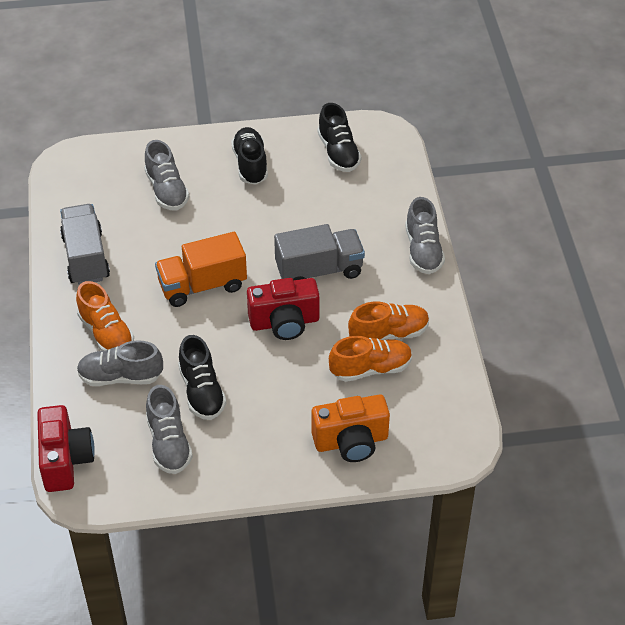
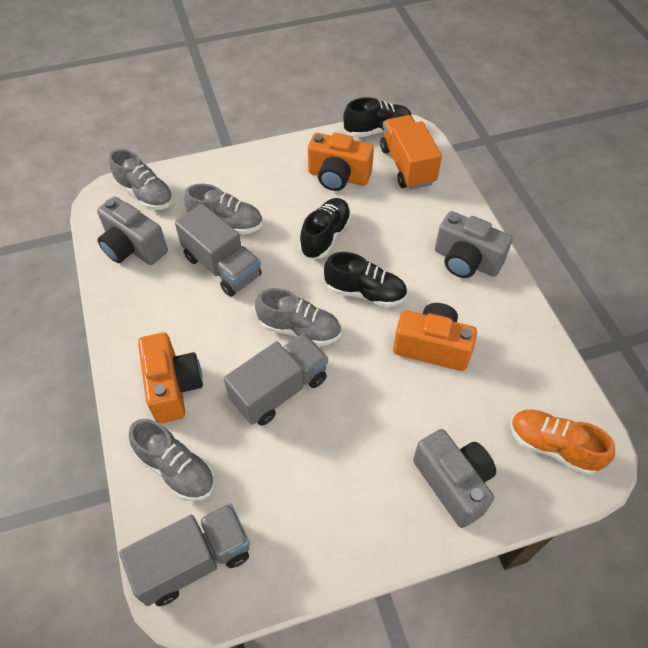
grey camera: none = 0 -> [97,196,168,265] [413,429,496,528] [435,211,513,278] = 3
grey truck: [60,204,110,285] [274,224,365,280] = 2 -> [119,503,250,606] [175,203,262,297] [224,333,328,426] = 3
orange camera: [311,395,390,462] = 1 -> [138,332,203,424] [308,133,374,191] [393,303,477,371] = 3
orange shoe: [76,281,134,351] [329,336,412,382] [348,301,429,340] = 3 -> [510,410,615,475] = 1
red camera: [37,405,95,492] [247,278,320,340] = 2 -> none = 0

